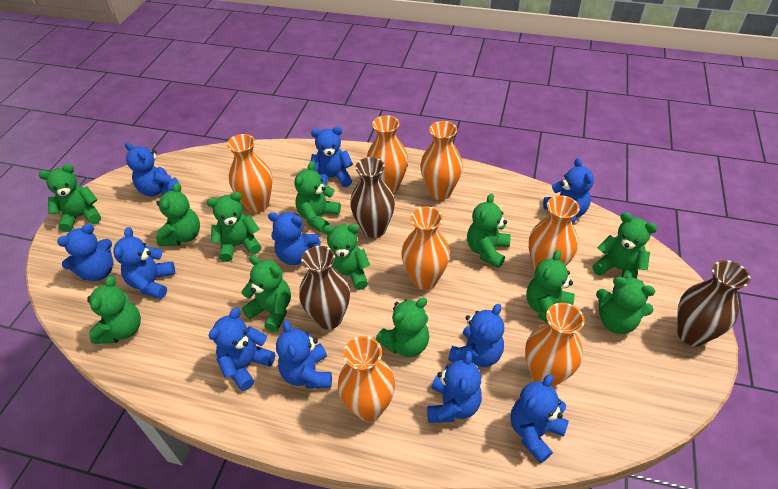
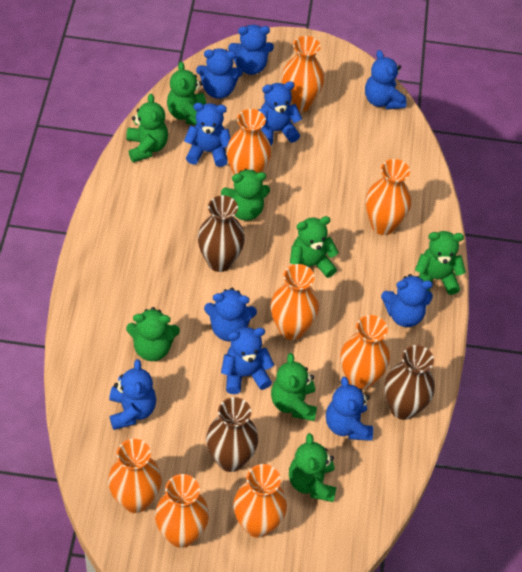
blue teddy bear: [57,224,113,281] [113,227,175,299] [125,142,179,196] [209,308,275,391] [268,212,321,265] [276,320,332,389] [310,126,353,187] [427,351,482,423] [448,304,504,367] [511,374,569,463] [543,158,594,223] = 11 -> [109,359,156,430] [184,103,230,167] [196,48,243,99] [204,288,257,341] [221,327,274,394] [228,25,274,75] [258,81,302,145] [326,376,373,441] [365,50,407,110] [381,274,433,327] = 10
green teddy bear: [39,164,101,232] [87,276,141,344] [156,183,200,246] [207,192,261,262] [241,255,291,332] [295,161,341,233] [323,224,370,290] [376,298,430,357] [467,193,510,268] [527,250,575,323] [592,212,658,279] [596,277,655,334] = 12 -> [126,94,168,163] [126,307,180,361] [167,62,206,125] [221,169,270,221] [271,353,317,421] [289,433,337,502] [290,216,339,278] [415,231,466,295] = 8
orange vase: [227,134,272,213] [338,336,395,421] [367,115,408,193] [401,207,450,290] [420,121,463,200] [525,303,585,388] [529,195,579,272] = 7 -> [108,439,162,513] [155,474,209,548] [226,109,271,175] [233,464,287,538] [270,264,319,340] [281,36,324,112] [340,315,390,390] [366,159,411,235] = 8

